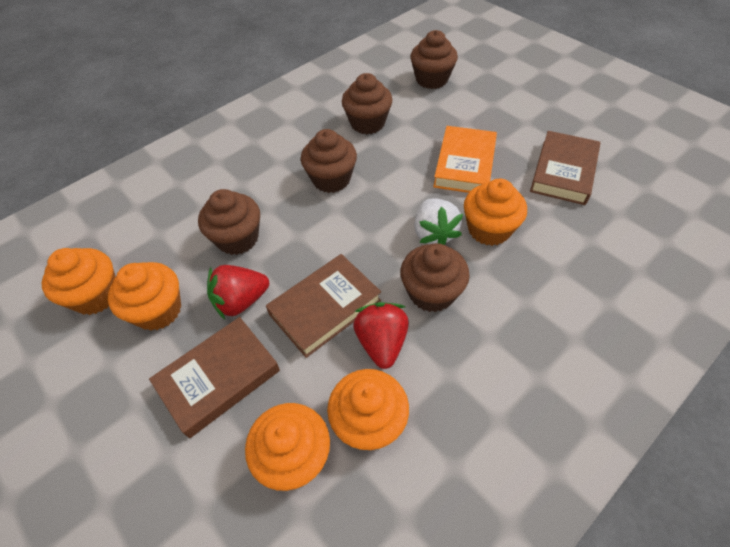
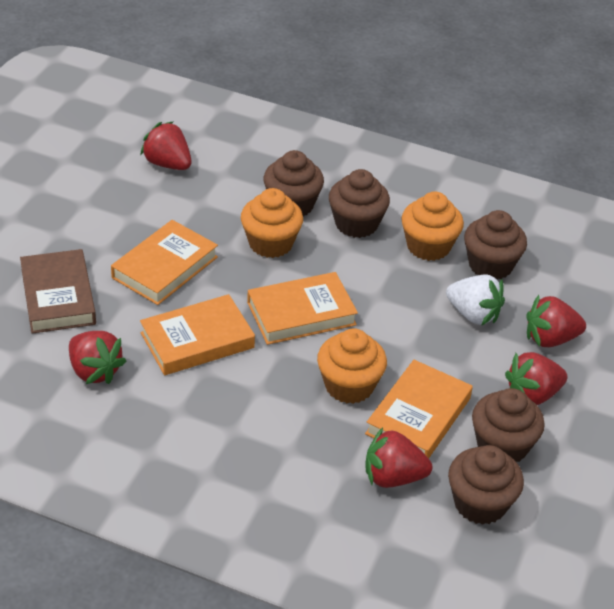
brown book: [149,317,280,438] [266,254,381,358] [530,131,600,205] = 3 -> [20,249,96,334] = 1
orange book: [433,126,497,193] = 1 -> [111,220,218,305] [140,294,255,375] [247,272,358,345] [365,360,473,459] = 4
orange cupcake: [42,248,116,315] [108,262,181,331] [245,403,330,491] [327,369,409,450] [464,179,527,246] = 5 -> [241,188,303,258] [317,328,387,404] [401,191,464,261] = 3
red strawberry: [207,265,269,319] [353,302,409,369] = 2 -> [69,331,126,384] [140,121,192,170] [365,427,432,488] [505,352,568,405] [526,295,586,347] = 5

